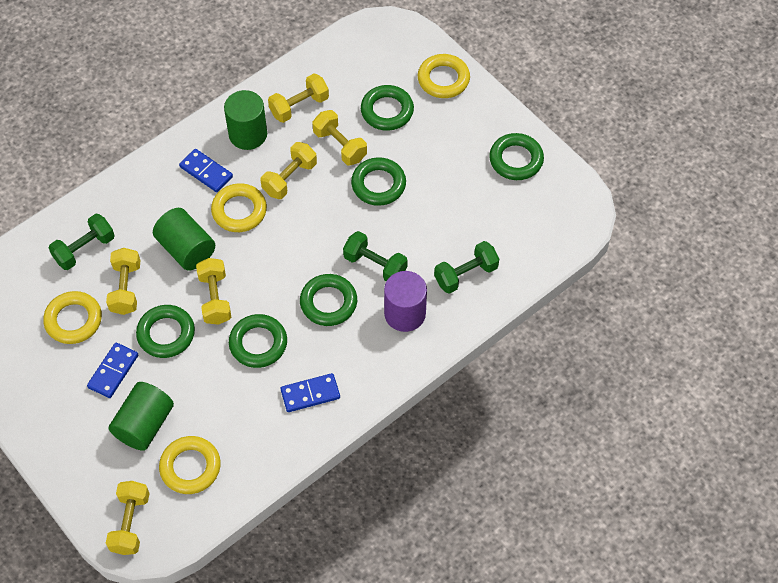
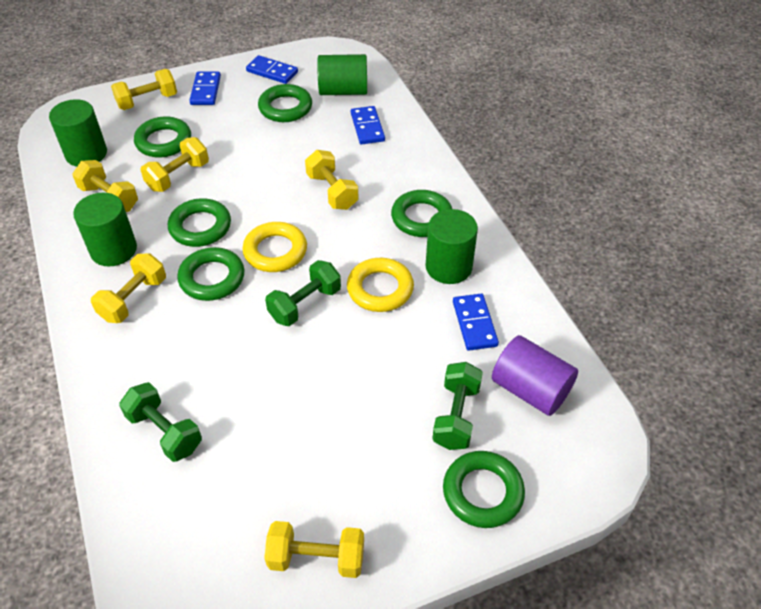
blue domino: [87,342,138,398] [179,149,233,192] [280,373,340,412] = 3 -> [189,71,221,105] [246,55,298,84] [351,106,385,144] [453,294,499,351] = 4
green cylinder: [109,382,174,451] [153,208,215,271] [224,90,267,150] = 3 -> [49,99,107,167] [73,193,137,267] [317,54,367,95] [426,209,478,284] = 4
yellow ring: [43,291,102,344] [159,436,221,494] [211,183,267,232] [418,54,470,98] = 4 -> [242,222,307,272] [347,258,414,312] = 2

